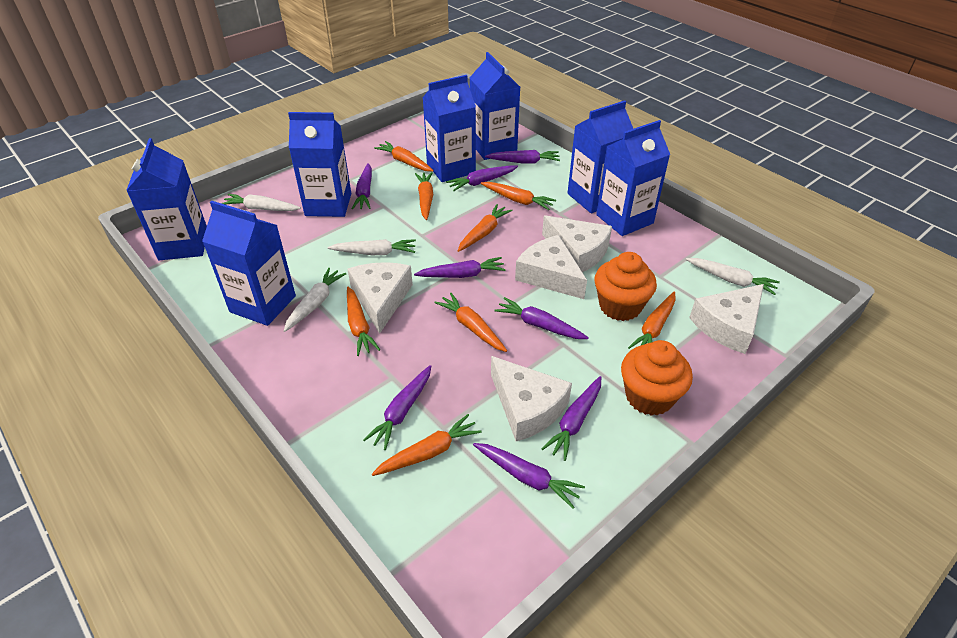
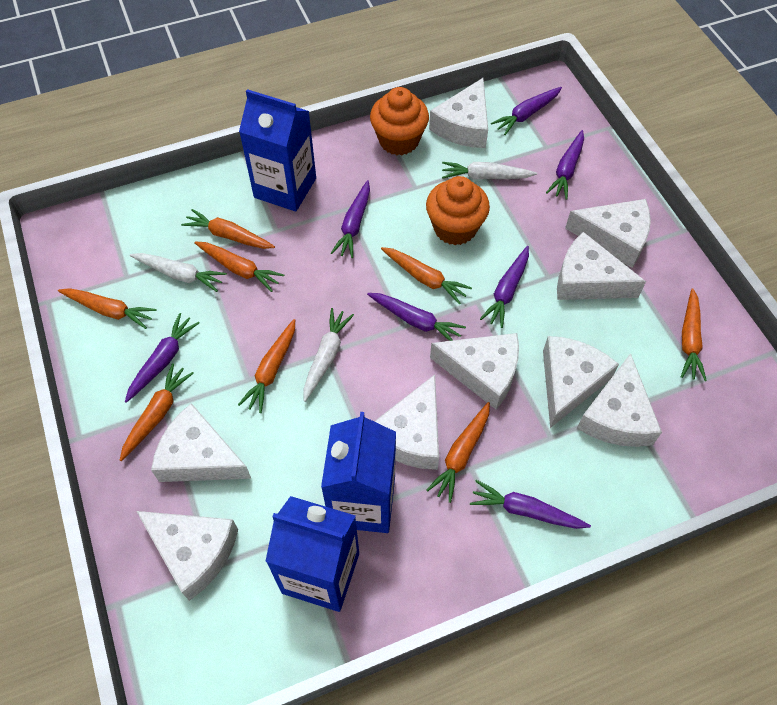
blue carton: [126,138,207,260] [202,201,296,326] [288,112,351,217] [423,75,476,182] [470,52,520,160] [567,100,633,213] [596,120,670,236] = 7 -> [239,89,316,212] [265,496,359,612] [321,412,396,533] = 3
purple carrot: [352,163,372,209] [363,365,431,450] [414,257,506,278] [446,165,518,191] [473,443,585,509] [485,150,560,164] [495,297,589,339] [541,376,601,461] = 8 -> [125,313,199,403] [331,180,370,258] [367,293,466,341] [470,480,591,529] [480,246,529,328] [491,87,562,135] [546,130,584,200] = 7
white carrot: [221,194,301,211] [284,268,346,332] [327,239,416,255] [686,258,780,295] = 4 -> [130,253,227,292] [303,308,354,402] [442,162,537,180] = 3
white cheese: [347,262,413,334] [491,356,572,441] [515,235,587,299] [542,215,612,272] [689,284,764,354] = 5 -> [136,511,238,601] [151,403,251,482] [374,374,439,470] [429,78,488,148] [430,333,519,409] [543,336,619,428] [557,232,646,300] [565,199,651,268] [577,353,662,447] = 9

